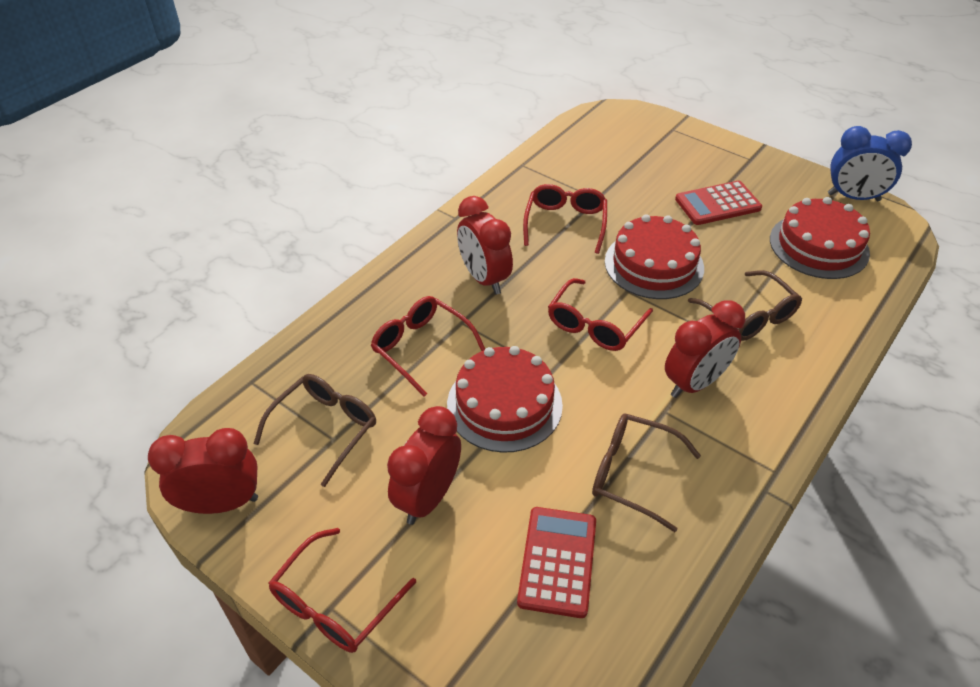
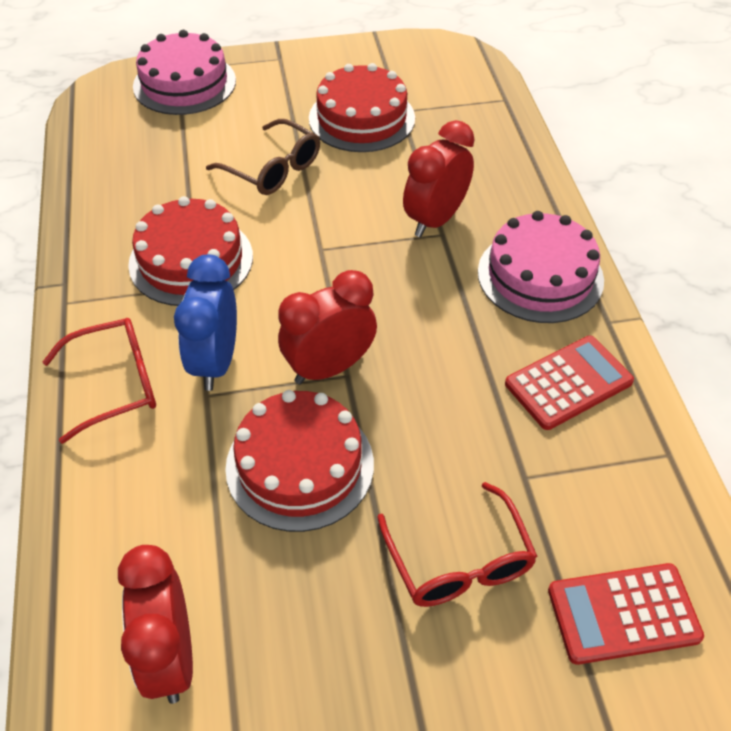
brown glasses: [254,374,376,487] [592,414,701,532] [688,270,802,341] = 3 -> [206,119,320,195] = 1
pink cake: none = 0 -> [133,30,236,115] [478,211,604,323] = 2
red clock: [148,428,258,514] [387,406,461,525] [457,196,513,295] [665,300,745,398] = 4 -> [118,545,193,704] [278,270,377,384] [403,120,475,237] = 3
red glasses: [268,528,416,653] [371,296,485,397] [523,184,607,254] [548,278,653,351] = 4 -> [43,318,156,444] [377,482,537,607] = 2

